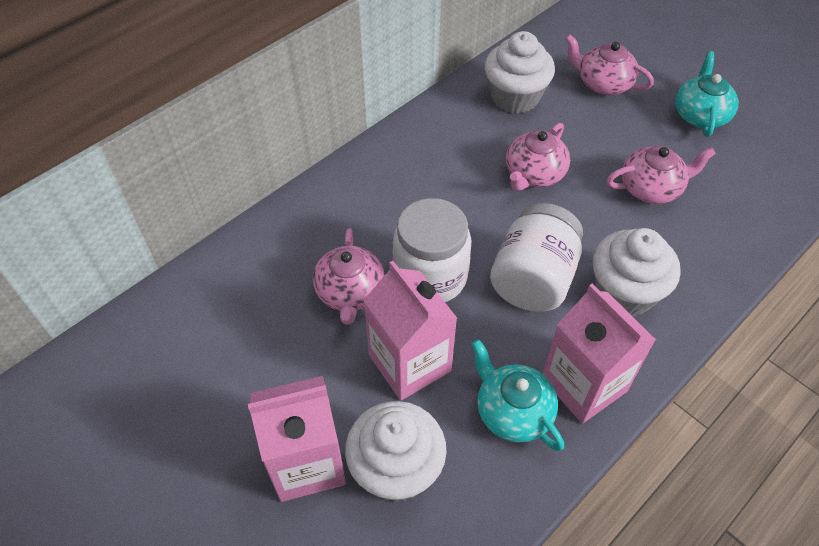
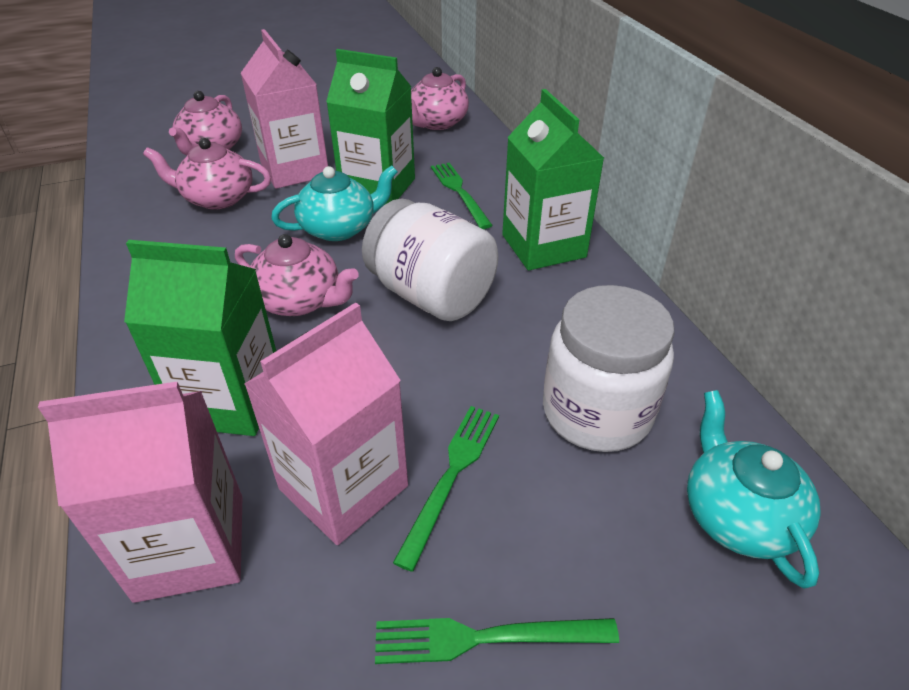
green carton: none = 0 -> [124,240,276,436] [326,49,415,204] [502,89,604,270] = 3
green fork: none = 0 -> [375,618,619,664] [393,406,499,572] [431,163,493,229] = 3
white cupcake: [345,401,447,502] [485,31,555,114] [593,228,681,316] = 3 -> none = 0

